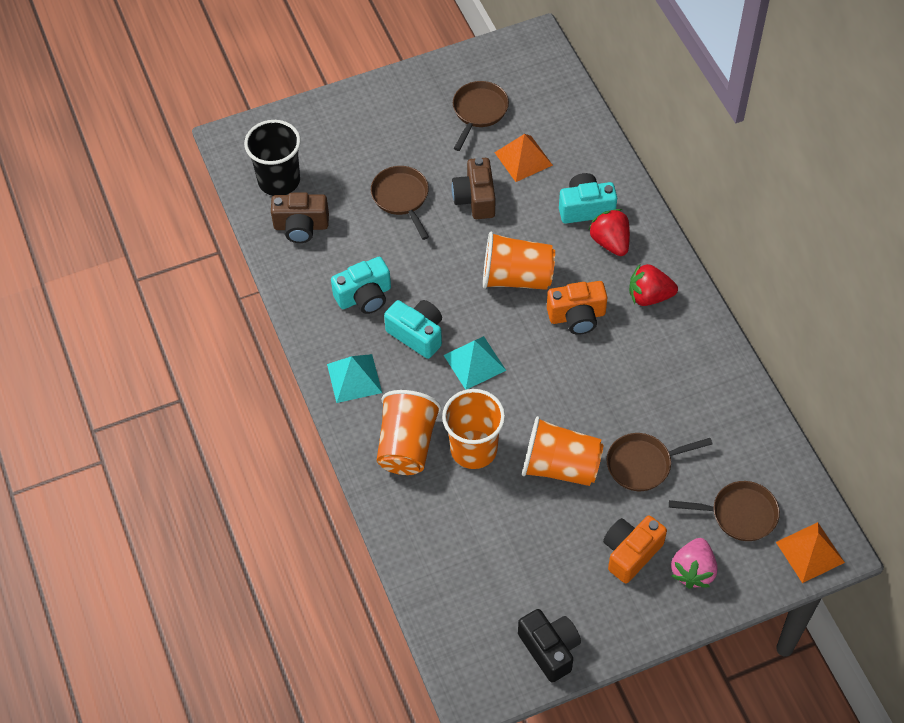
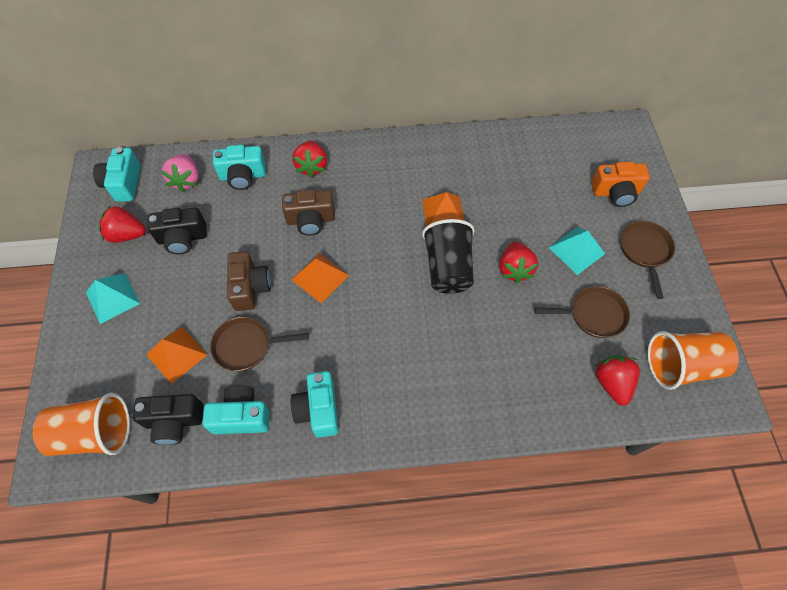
black camera: [518,609,581,683] = 1 -> [133,394,203,445] [148,208,207,254] = 2
brown pan: [371,166,429,240] [453,81,509,151] [607,433,712,491] [669,481,780,541] = 4 -> [210,317,309,371] [534,286,630,338] [620,221,675,299] = 3
orange camera: [547,281,607,335] [603,516,667,583] = 2 -> [591,162,650,207] = 1
orange cup: [377,390,441,475] [442,389,505,469] [483,231,555,290] [522,416,604,486] = 4 -> [33,393,130,456] [647,331,739,390] = 2
orange pyramid: [494,134,553,182] [776,522,845,583] = 2 -> [146,327,208,384] [292,253,349,303] [423,192,464,227] = 3
red strawberry: [588,209,630,256] [629,264,678,306] = 2 -> [99,205,146,243] [292,141,327,178] [499,241,538,283] [595,355,640,406] = 4
turquoise camera: [331,257,391,314] [384,300,442,359] [559,173,617,223] = 3 -> [93,147,141,202] [202,385,270,434] [213,145,266,190] [290,371,339,438] = 4

